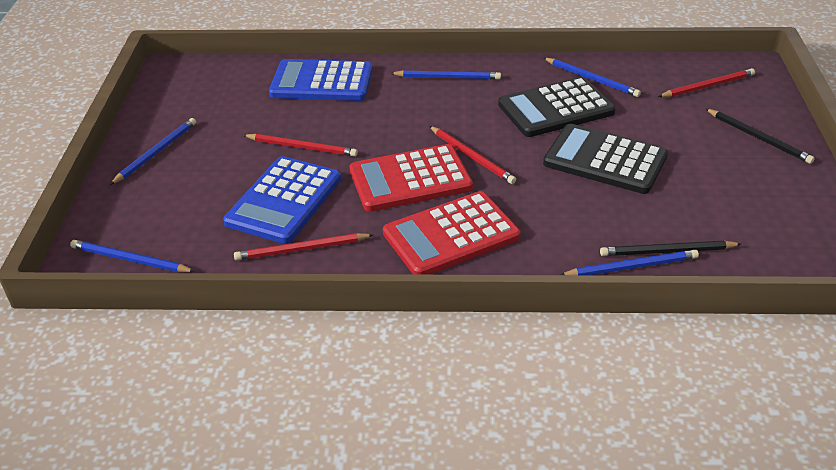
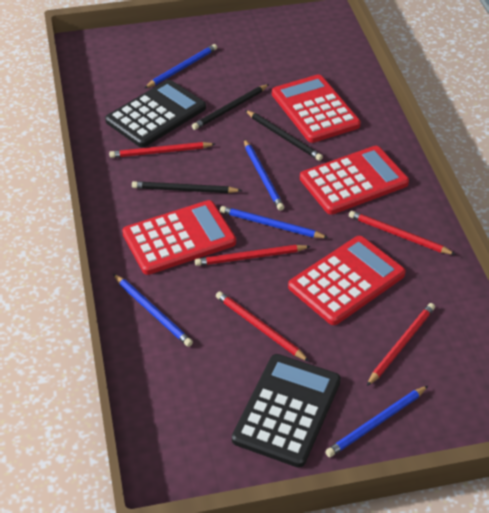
black pencil: [600,241,741,256] [706,109,815,164] = 2 -> [132,181,242,193] [192,84,269,130] [245,110,323,161] = 3
blue calculator: [223,156,341,244] [269,59,373,101] = 2 -> none = 0
red calculator: [349,144,473,212] [383,191,521,275] = 2 -> [122,200,236,275] [272,74,361,143] [288,236,406,325] [300,146,409,215] = 4
red pencil: [234,233,373,261] [243,134,358,157] [429,126,516,184] [658,68,755,97] = 4 -> [109,142,215,158] [195,245,311,266] [216,291,309,361] [349,211,456,255] [367,303,435,386] = 5

